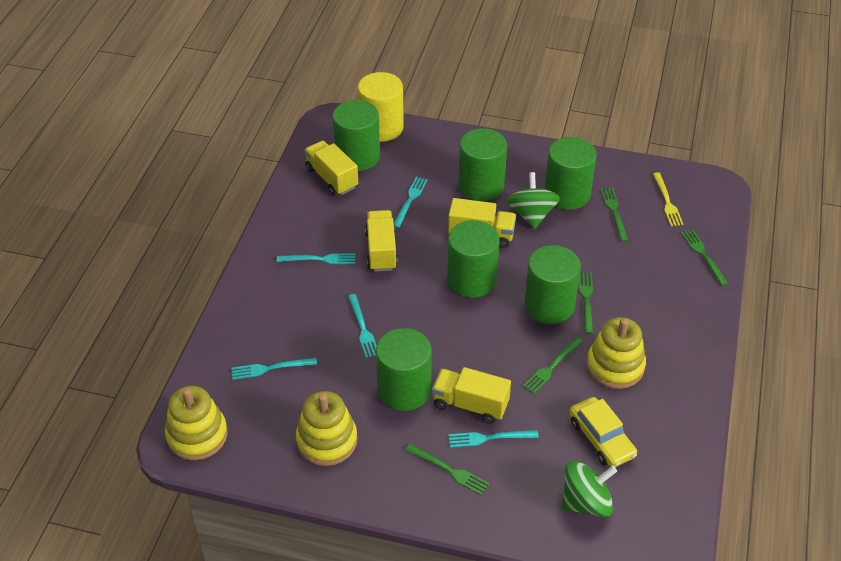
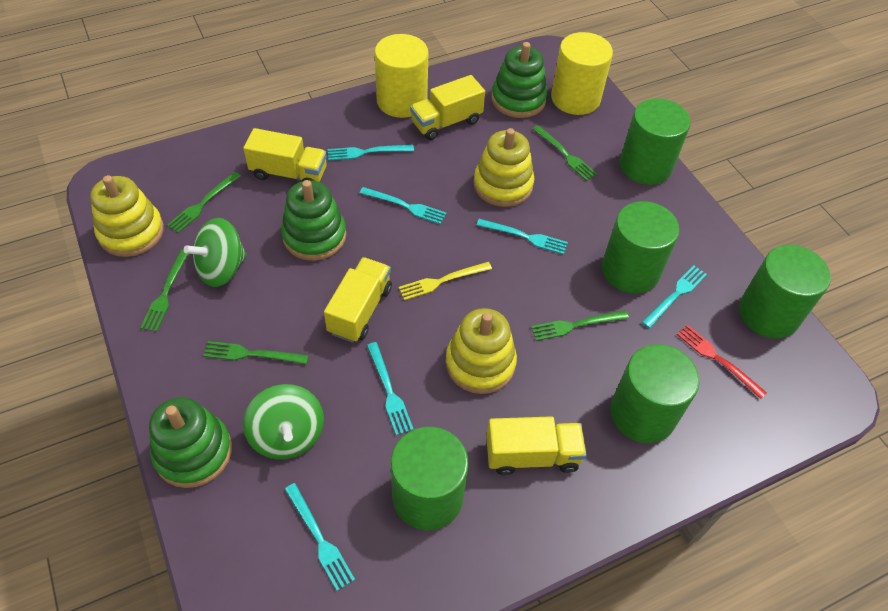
green cylinder: [332,100,380,171] [376,328,432,411] [447,220,500,298] [458,128,507,201] [524,245,581,324] [545,137,596,210] = 6 -> [391,427,469,530] [602,201,680,294] [610,344,700,443] [620,98,691,185] [739,245,831,338] = 5
green stacking toy: none = 0 -> [149,397,232,488] [281,180,346,261] [492,42,547,118] = 3
red fork: none = 0 -> [677,325,767,399] = 1
turquoise fork: [231,358,317,380] [277,253,356,264] [348,294,377,358] [394,177,428,228] [448,430,539,448] = 5 -> [285,483,355,591] [328,145,414,161] [359,187,446,224] [367,342,414,435] [477,219,568,255] [642,265,707,328] = 6
yellow car: [570,397,637,467] = 1 -> none = 0
yellow cylinder: [358,72,404,142] = 1 -> [375,34,429,118] [551,32,613,115] = 2

